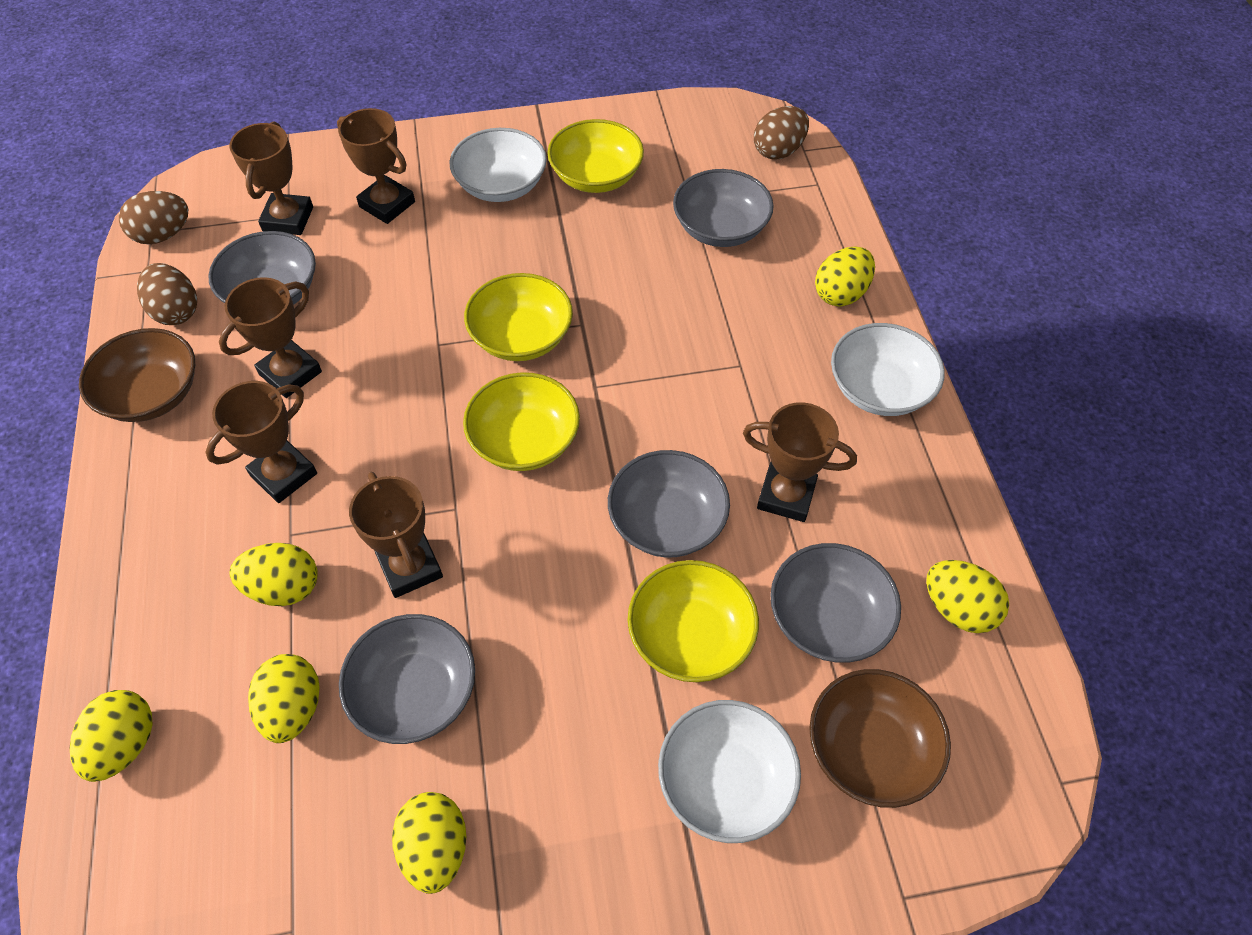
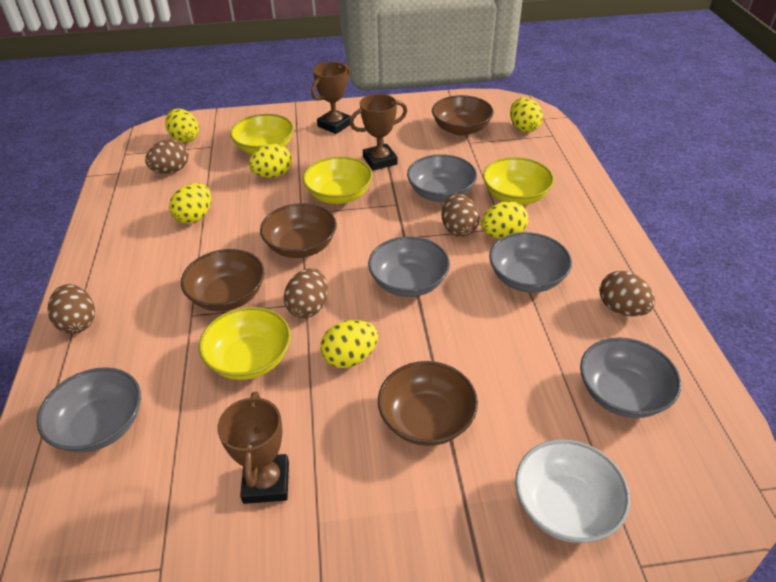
brown bowl: [79,328,195,422] [809,669,951,808] = 2 -> [181,249,264,311] [260,203,337,258] [378,361,478,446] [432,95,494,136] = 4
brown egg: [119,191,188,244] [137,263,197,325] [754,106,809,160] = 3 -> [47,284,95,334] [145,139,189,173] [284,268,328,318] [441,194,480,237] [599,271,655,316] = 5
brown trophy: [206,381,317,503] [219,277,322,398] [229,122,313,235] [337,108,415,224] [349,472,443,598] [743,402,857,522] = 6 -> [217,392,289,504] [311,62,351,134] [349,94,407,171] = 3
white bowl: [449,128,547,202] [658,700,801,843] [831,323,945,416] = 3 -> [515,440,630,543] = 1

